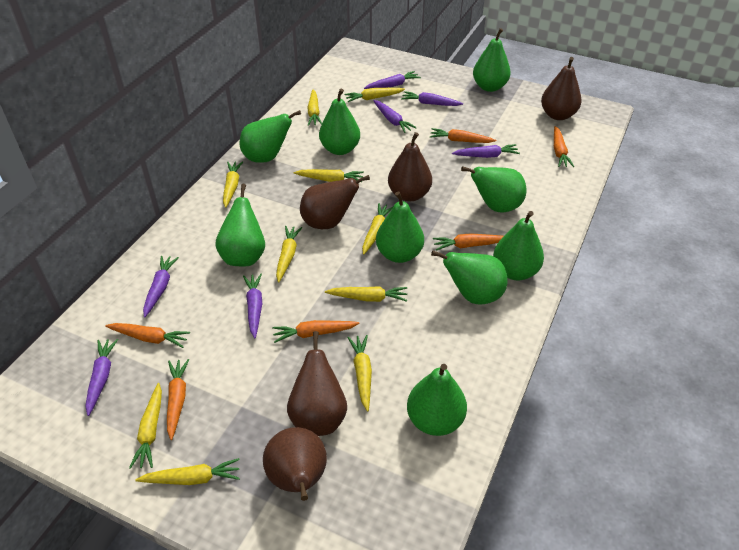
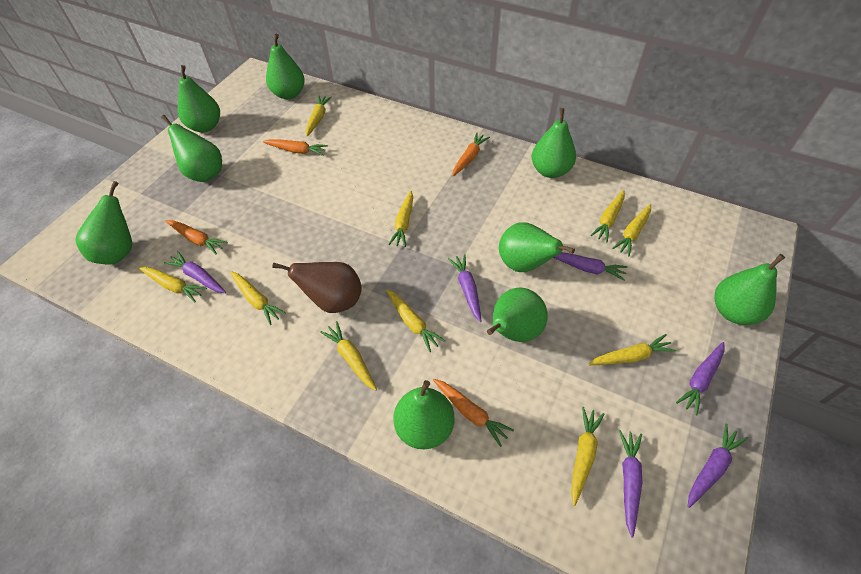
brown pear: [263,427,327,501] [287,331,347,436] [300,175,370,229] [388,132,432,201] [541,57,582,120] = 5 -> [272,262,362,313] = 1
orange carrot: [105,323,190,348] [167,359,189,440] [272,320,359,343] [430,128,496,143] [433,233,504,251] [554,126,574,167] = 6 -> [165,220,228,254] [263,139,328,156] [433,379,514,447] [452,132,490,176] = 4
purple carrot: [85,339,118,416] [143,256,179,317] [243,274,262,338] [364,71,421,89] [373,100,417,133] [401,91,463,106] [452,144,520,158] = 7 -> [164,251,226,293] [448,254,482,322] [553,252,628,281] [619,430,643,538] [676,342,725,415] [688,423,748,508] = 6

